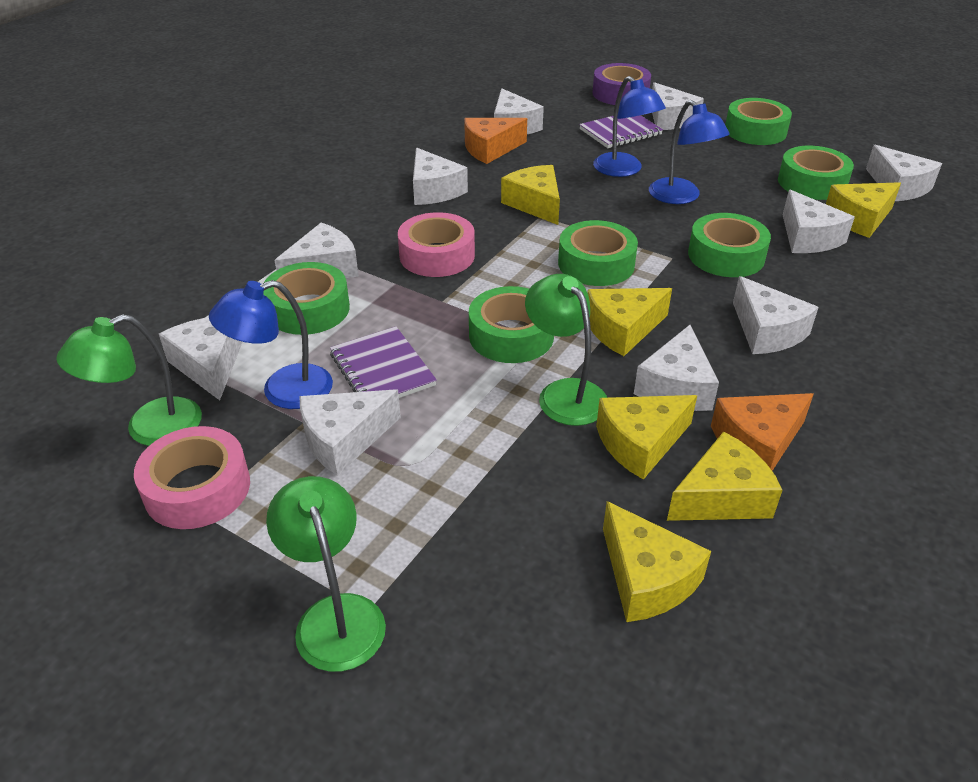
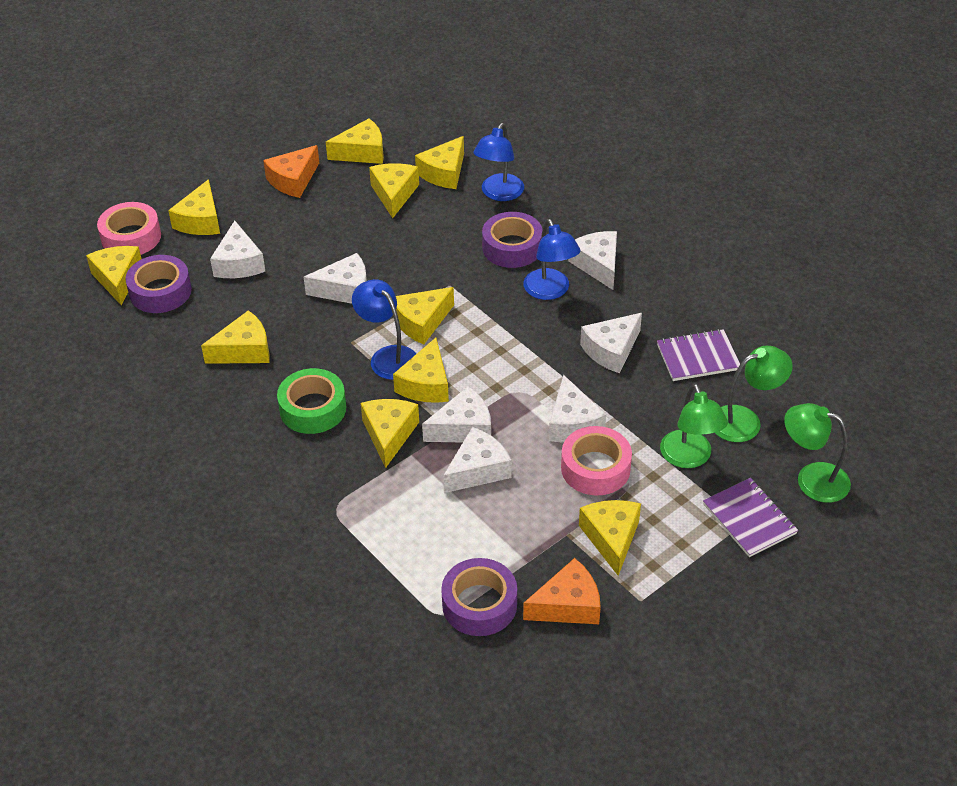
green tape: [263,262,350,335] [469,286,554,363] [558,220,638,286] [688,213,771,277] [725,98,792,145] [778,146,854,200] = 6 -> [277,368,346,434] = 1
purple tape: [593,63,651,105] = 1 -> [126,255,192,313] [441,558,517,636] [482,212,542,268] = 3
white cheese: [159,317,242,400] [274,223,359,278] [299,389,401,476] [413,148,468,205] [494,88,544,134] [634,325,719,411] [652,82,704,130] [733,276,818,354] [783,190,855,253] [866,145,942,201] = 10 -> [210,221,265,278] [304,253,367,304] [422,386,491,442] [443,426,512,493] [549,375,606,442] [568,231,617,290] [580,313,642,373] = 7
yellow cheese: [501,165,560,225] [588,288,672,356] [596,395,697,480] [603,501,711,622] [667,431,783,521] [826,182,901,238] = 6 -> [86,246,142,305] [168,179,220,235] [201,310,270,364] [326,119,384,164] [361,399,419,468] [369,163,419,218] [393,338,449,403] [396,287,454,344] [415,136,464,189] [579,500,641,576] = 10

